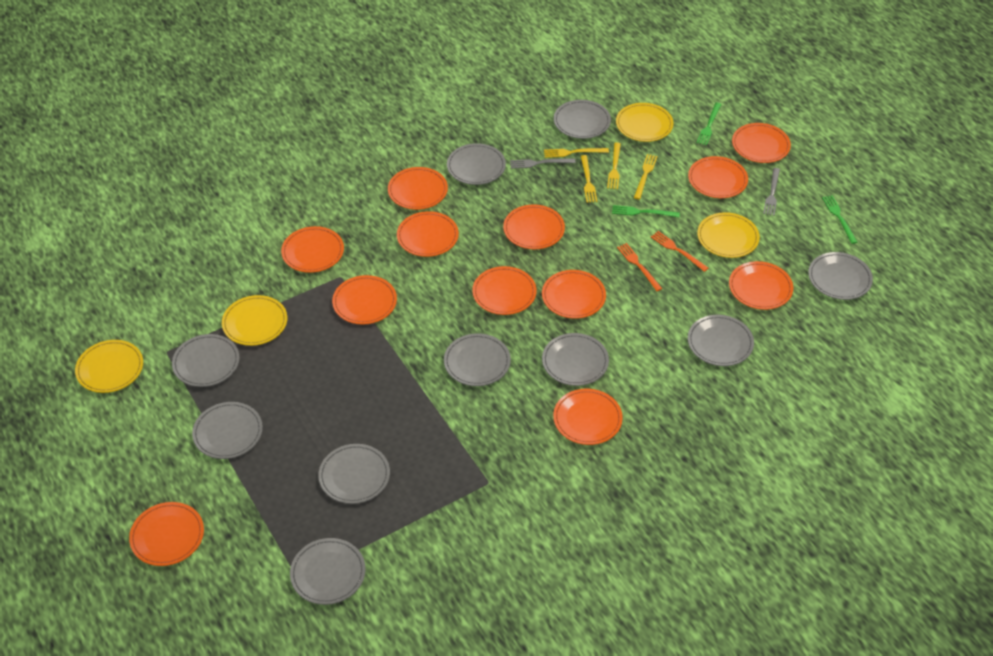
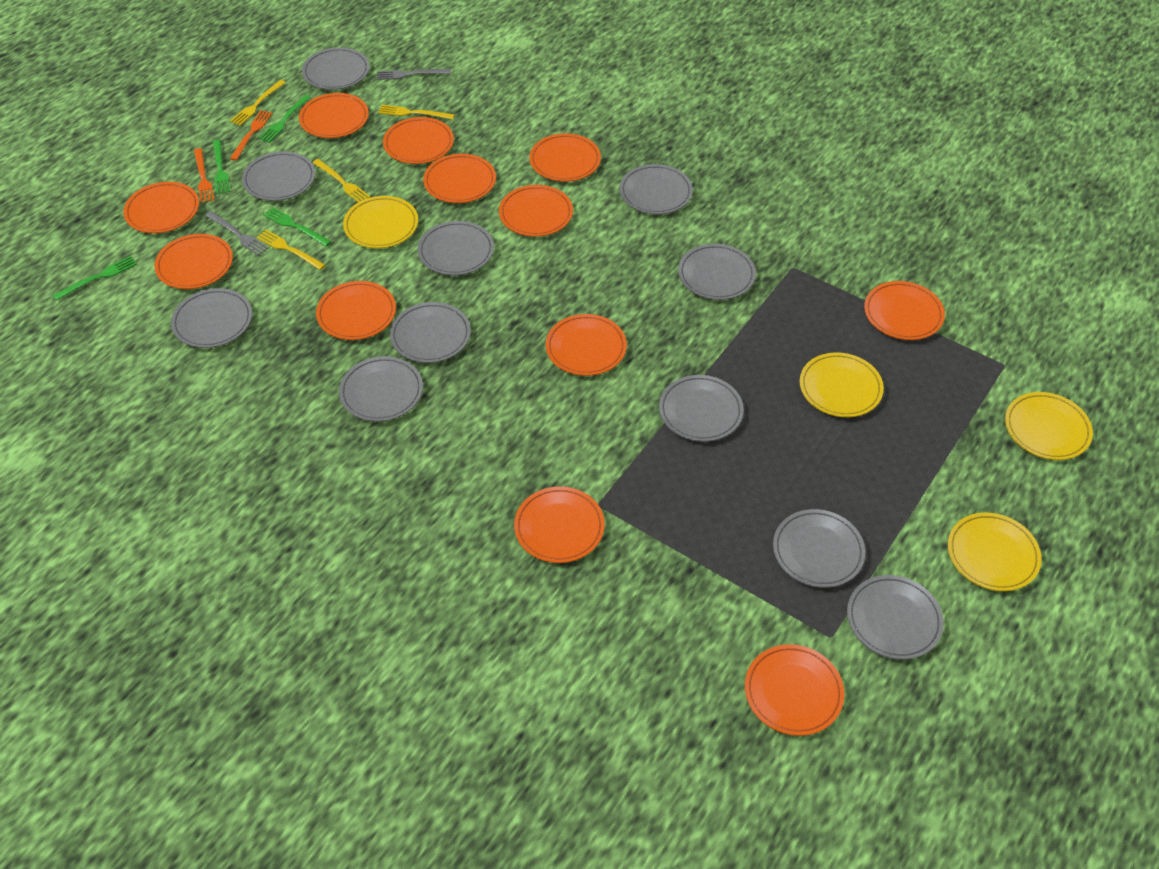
green fork: [612,205,680,217] [697,103,722,145] [822,195,857,244] = 3 -> [53,256,137,301] [213,140,230,194] [259,95,311,143] [263,207,331,246] = 4
grey plate: [172,334,240,387] [192,402,263,459] [290,538,366,605] [318,444,390,504] [444,333,511,386] [447,143,506,185] [542,333,609,386] [554,100,611,139] [688,315,754,366] [808,252,873,300] = 10 -> [171,288,252,348] [242,151,315,201] [302,47,369,90] [339,356,423,422] [390,302,471,363] [418,221,494,275] [620,164,693,214] [659,375,744,442] [678,244,756,300] [773,509,865,588] [847,575,944,660] = 11

